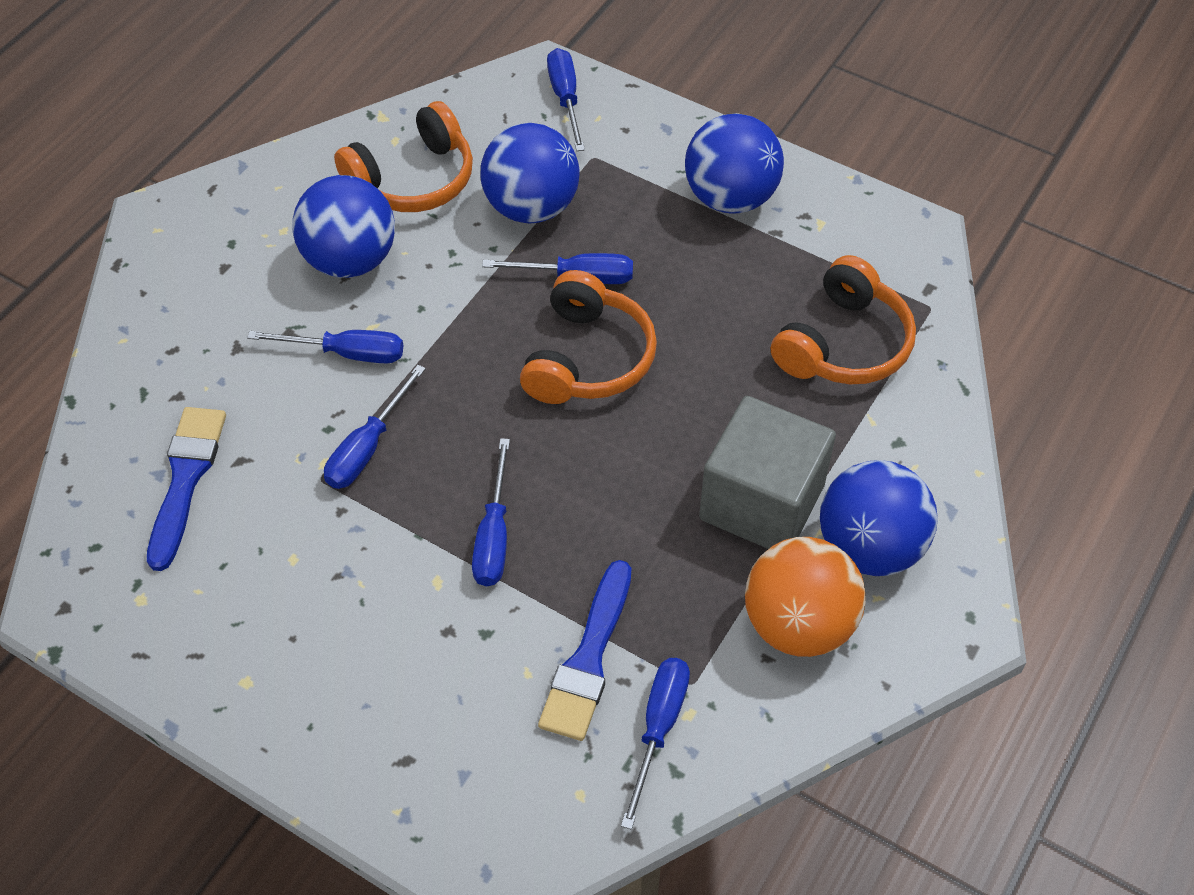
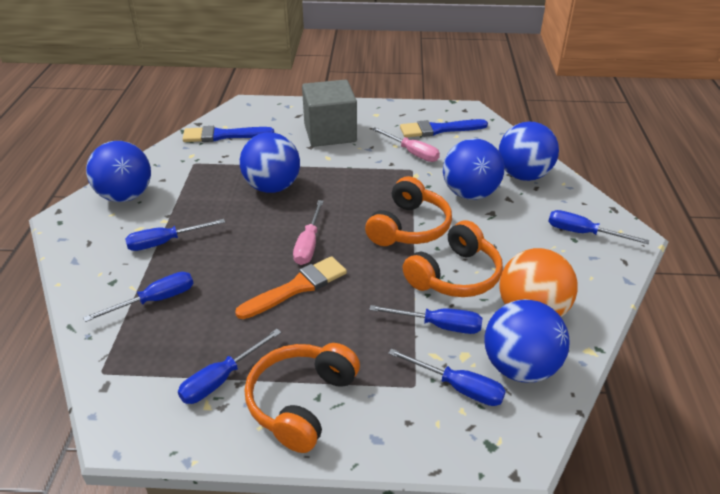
blue ball: [292,175,395,278] [480,123,579,223] [685,113,784,214] [820,460,938,576] = 4 -> [86,141,151,202] [240,132,300,193] [443,139,504,200] [484,299,569,382] [499,121,559,181] = 5
orange brush: none = 0 -> [235,256,347,319] = 1
pink screwdriver: none = 0 -> [293,200,324,265] [372,127,440,162] = 2

